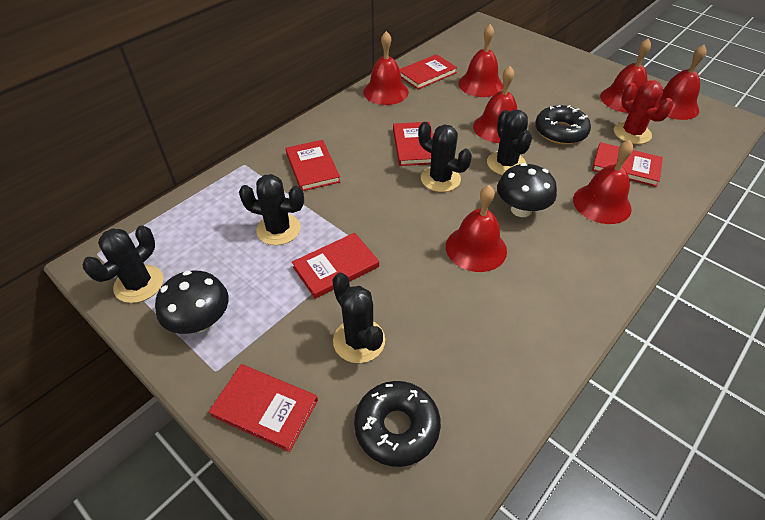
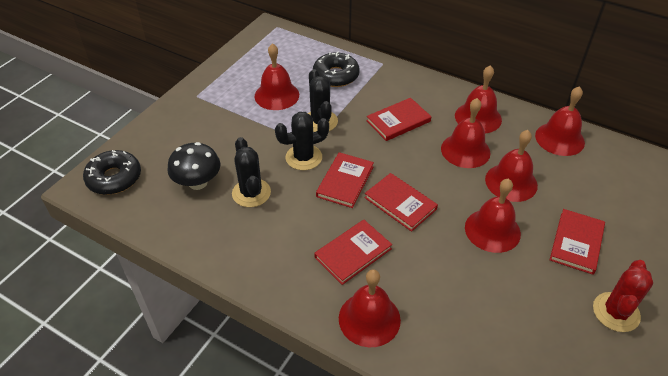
black cactus: [83,225,163,303] [239,174,304,245] [332,272,385,363] [418,122,472,192] [487,110,532,175] = 5 -> [232,137,271,207] [275,112,329,170] [308,69,338,132] = 3
black mushroom: [155,271,229,334] [497,163,557,217] = 2 -> [167,142,220,190] = 1
red book: [209,364,318,452] [286,140,341,191] [292,233,379,299] [393,122,433,166] [400,54,457,89] [592,142,663,187] = 6 -> [314,220,392,285] [316,152,374,208] [365,173,438,232] [366,98,431,141] [550,209,605,275] = 5

